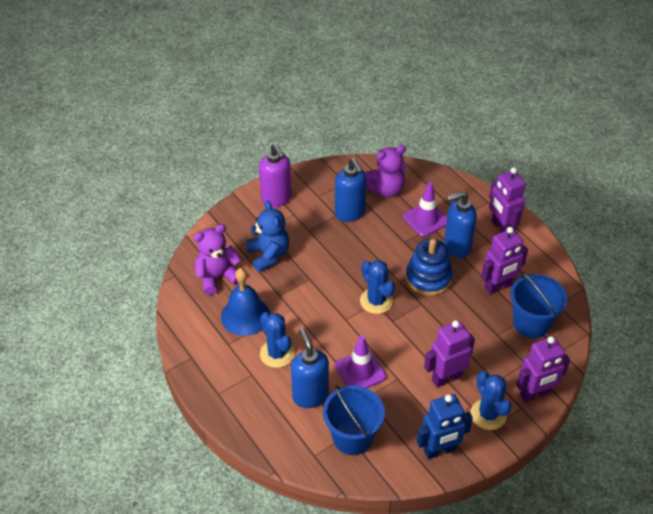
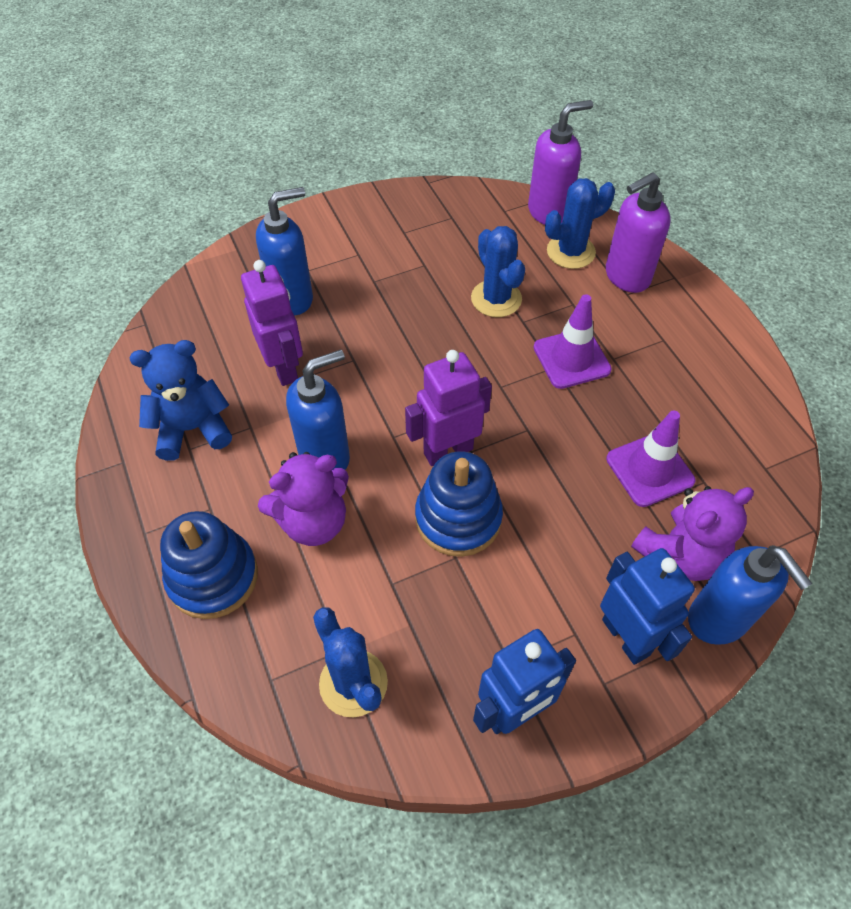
blue bell: [221,268,270,336] = 1 -> none = 0
blue bucket: [323,385,385,455] [510,273,567,338] = 2 -> none = 0
blue robot: [417,394,473,459] = 1 -> [473,629,576,734] [600,548,695,665] = 2
blue stacking toy: [406,239,453,296] = 1 -> [160,511,258,619] [415,451,503,557] = 2
purple robot: [424,320,475,388] [481,227,528,295] [489,167,526,233] [516,336,570,402] = 4 -> [241,260,303,386] [405,350,492,466] = 2
purple soap dispenser: [259,144,291,208] = 1 -> [528,100,593,225] [606,172,671,293] = 2

